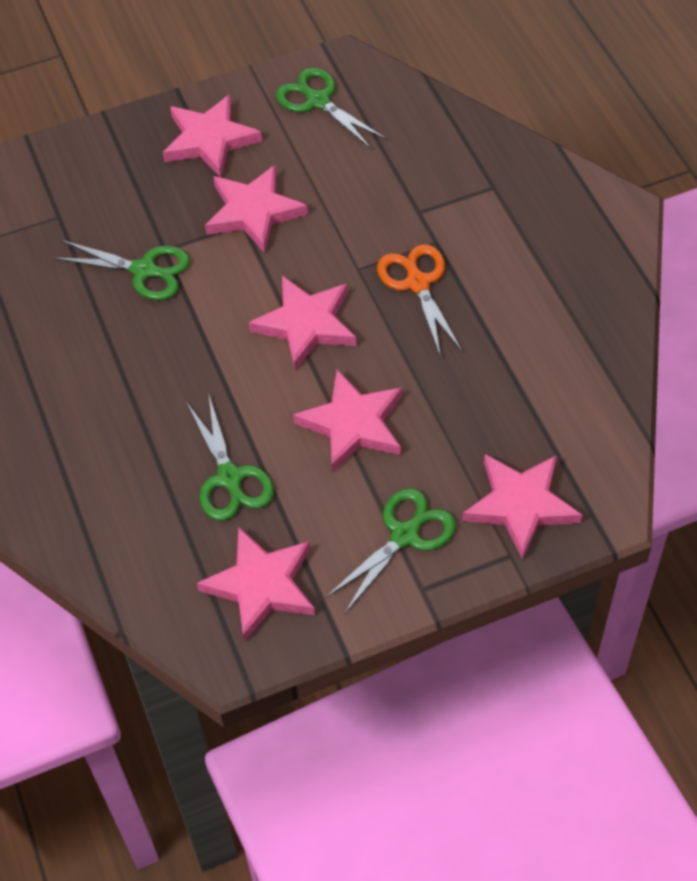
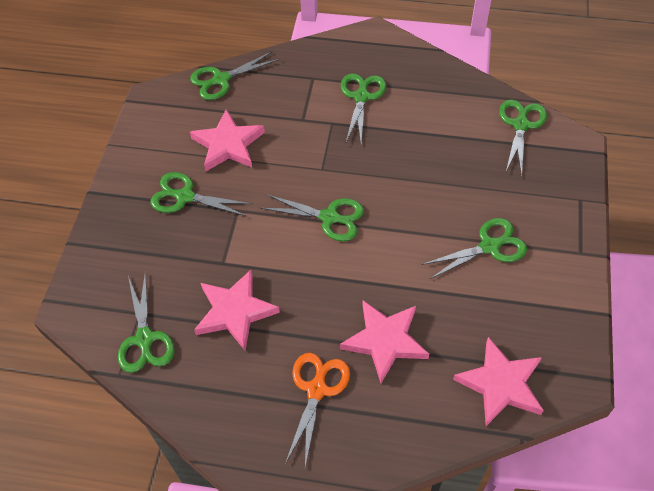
green scissors: [53,240,190,300] [187,396,274,521] [276,68,387,150] [325,488,456,613] = 4 -> [118,272,174,373] [151,172,252,217] [190,51,279,100] [260,194,364,241] [341,73,386,143] [421,218,527,279] [499,99,547,176] = 7
pink star: [163,94,262,178] [197,527,315,642] [205,165,308,253] [249,276,357,371] [293,369,402,473] [462,454,582,560] = 6 -> [190,109,265,171] [194,270,280,351] [340,300,429,383] [453,337,544,426] = 4

